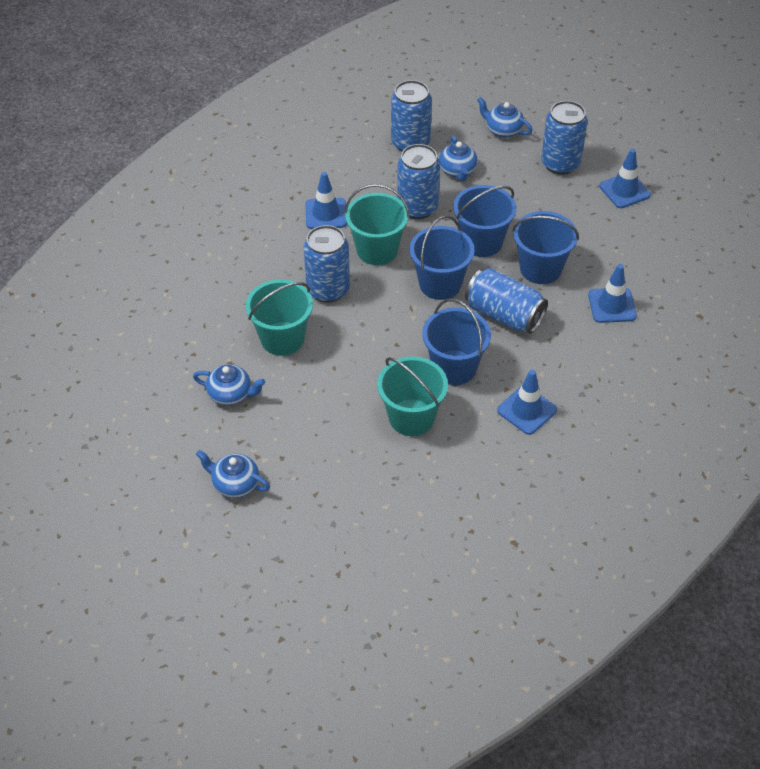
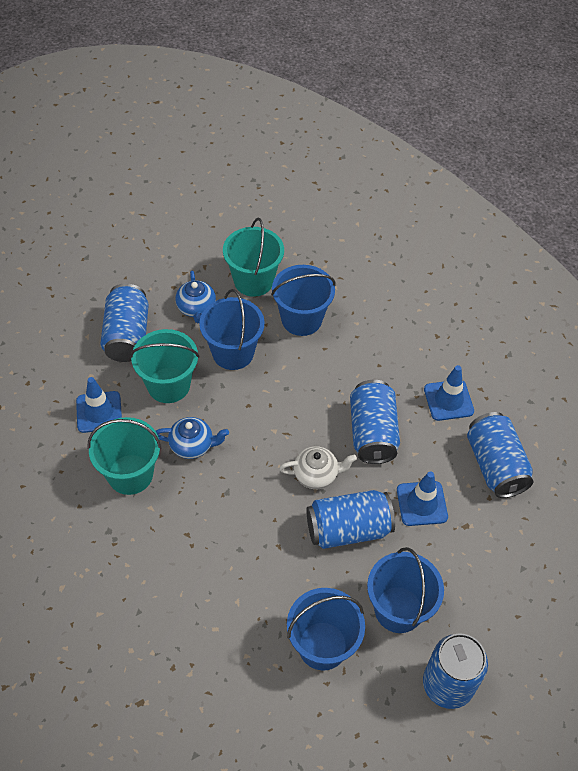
blue teapot: [193,364,265,406] [196,450,270,498] [439,135,478,181] [477,97,533,138] = 4 -> [156,417,229,459] [176,270,216,323] = 2
blue traffic cone: [306,172,347,229] [497,370,557,435] [588,264,637,323] [599,149,651,208] = 4 -> [76,377,122,433] [397,471,448,526] [424,365,474,421] = 3
white teapot: none = 0 -> [279,446,357,489] = 1

